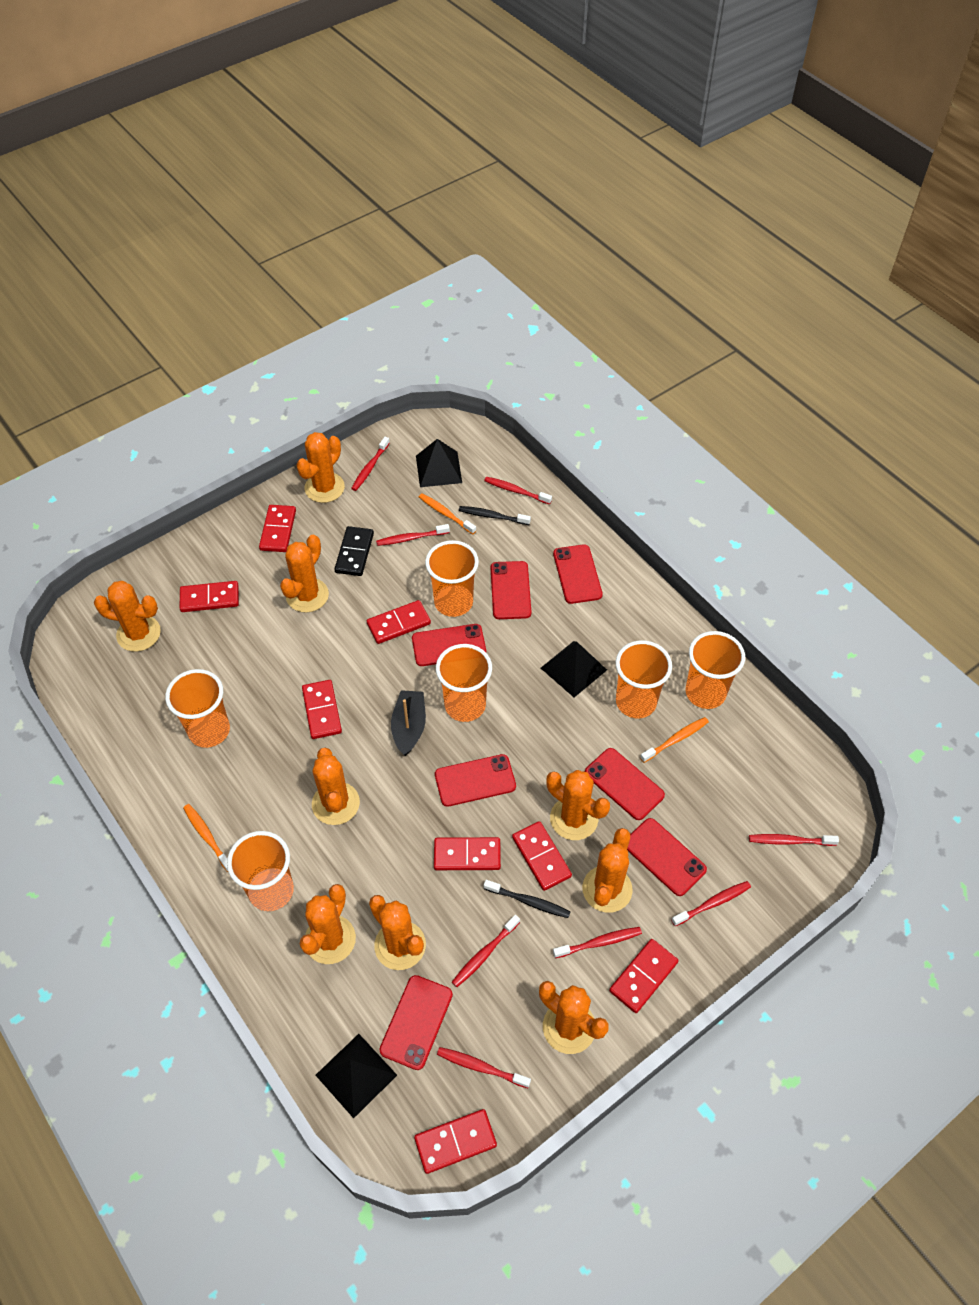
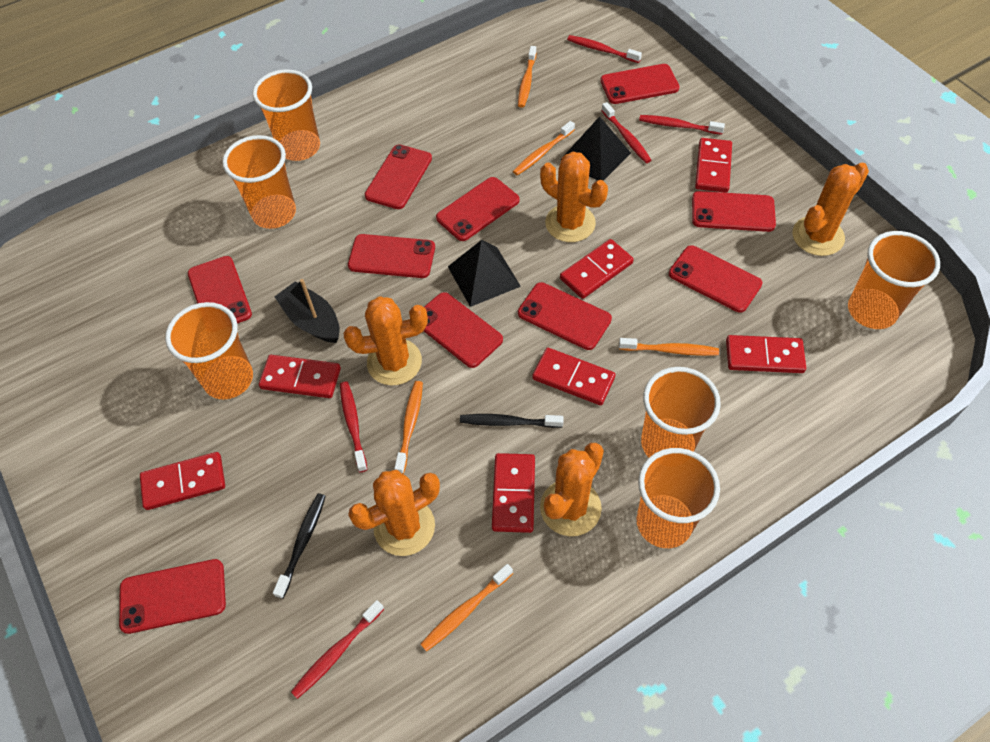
black domino: [335,526,374,576] = 1 -> none = 0
black pyramid: [316,1034,397,1118] [416,439,462,487] [541,641,607,697] = 3 -> [448,240,521,307] [560,116,631,181] = 2
orange cactus: [94,581,161,652] [280,535,329,613] [296,432,345,503] [300,884,356,964] [312,748,360,825] [369,895,426,970] [539,981,609,1054] [547,770,610,840] [582,828,633,913] = 9 -> [343,296,428,386] [348,470,440,556] [540,152,608,242] [540,443,604,536] [793,163,869,256] = 5
orange toothbrush: [183,804,228,872] [419,493,476,534] [640,717,709,763] = 3 -> [394,381,423,474] [420,564,513,652] [513,121,575,176] [518,46,536,108] [619,338,719,356] = 5
red domino: [180,581,239,612] [259,505,296,552] [302,680,342,739] [367,600,431,644] [414,1109,497,1174] [434,837,501,870] [512,821,572,891] [609,939,678,1013] = 8 -> [140,452,225,510] [259,355,341,398] [492,453,535,533] [532,348,616,405] [560,239,634,299] [695,138,732,193] [726,335,806,373] = 7
red phone: [379,975,453,1070] [412,624,486,666] [435,754,516,807] [491,561,531,619] [553,544,603,604] [585,748,665,820] [627,818,707,896] = 7 -> [119,559,226,634] [188,256,252,323] [348,234,435,278] [365,145,432,209] [424,292,503,368] [436,177,520,241] [518,282,612,350] [600,64,680,104] [669,245,762,312] [692,191,776,232] = 10
red toothbrush: [351,437,390,491] [376,524,450,546] [437,1047,531,1088] [452,915,520,987] [484,477,552,505] [553,927,642,958] [671,881,751,926] [749,834,839,846] = 8 -> [291,600,384,699] [340,381,367,472] [567,35,642,63] [601,102,651,163] [639,115,725,135] = 5

